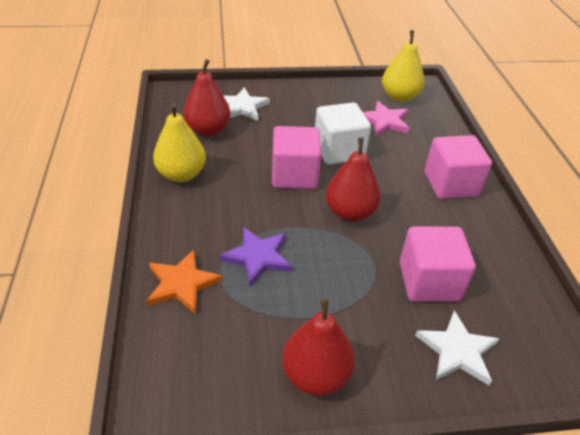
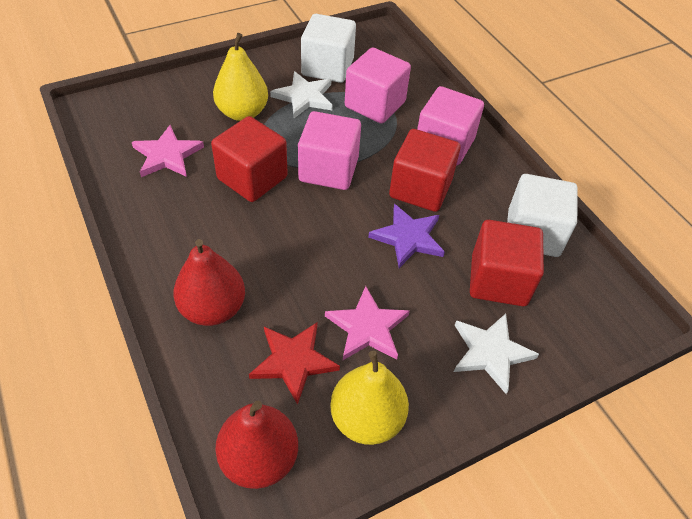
orange star: [147,249,223,314] = 1 -> none = 0
pink star: [363,101,410,136] = 1 -> [132,125,204,177] [325,286,410,360] = 2
red cube: none = 0 -> [211,116,288,202] [389,129,461,212] [470,220,544,306] = 3
red pear: [183,59,230,136] [282,298,355,396] [326,137,381,222] = 3 -> [173,239,245,326] [215,401,298,489] = 2
red star: none = 0 -> [249,322,340,405] = 1
white cube: [315,102,371,165] = 1 -> [301,14,356,83] [507,174,578,257] = 2

